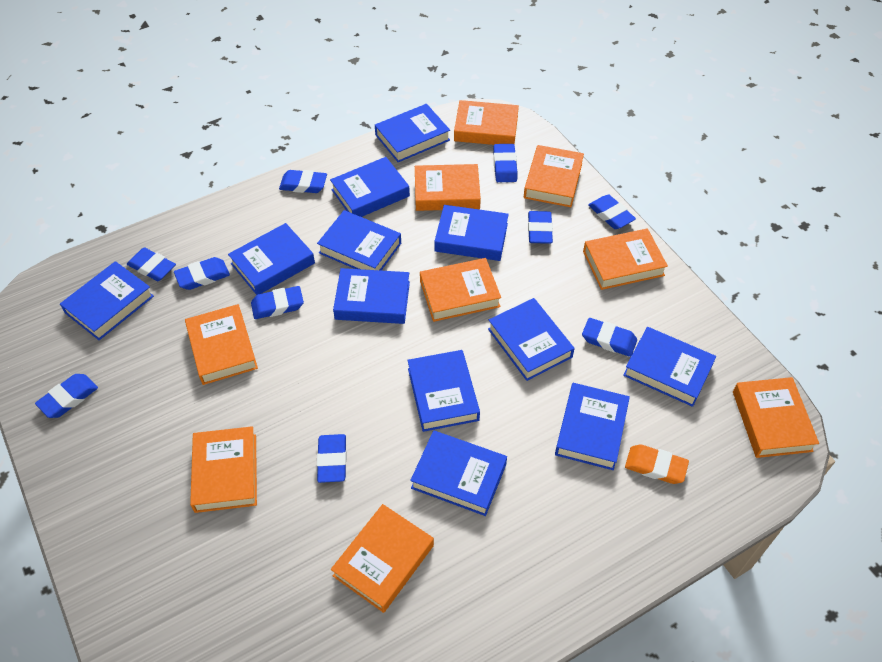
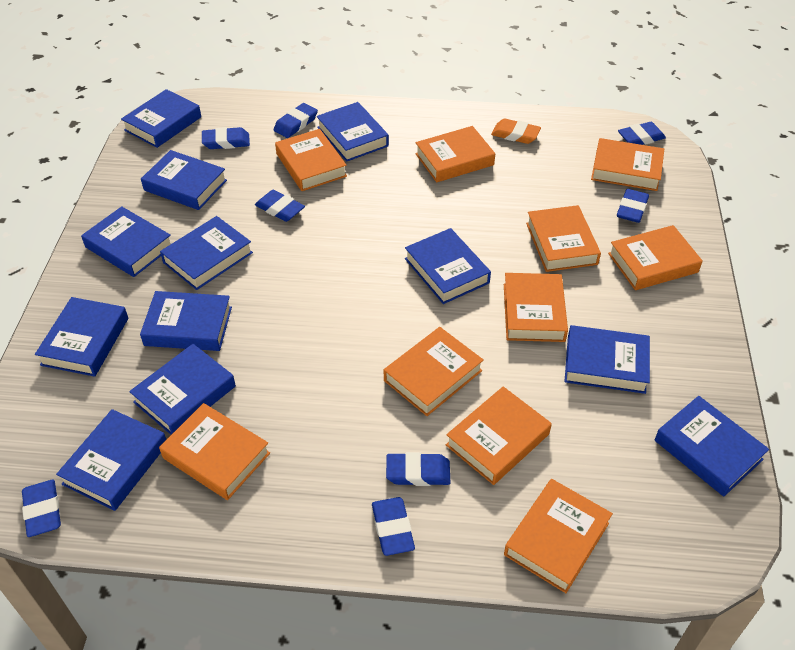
blue eraser: [35,374,98,418] [127,247,176,281] [174,257,230,290] [251,286,304,319] [279,170,327,193] [317,434,347,483] [494,144,517,182] [528,211,553,244] [582,318,637,357] [588,195,636,229] = 10 -> [22,480,61,537] [202,127,250,149] [255,190,305,222] [274,103,318,138] [372,497,415,556] [386,452,450,486] [617,189,649,223] [618,122,666,145] = 8
orange book: [185,304,258,385] [190,426,257,513] [331,504,434,613] [415,164,481,211] [420,258,501,322] [454,100,519,145] [524,145,584,207] [583,228,668,290] [733,377,819,458] = 9 -> [159,403,270,500] [275,129,347,191] [384,327,483,416] [415,126,495,182] [446,386,552,485] [504,273,568,342] [504,479,613,593] [526,205,601,272] [591,138,664,191] [608,225,703,290] = 10

